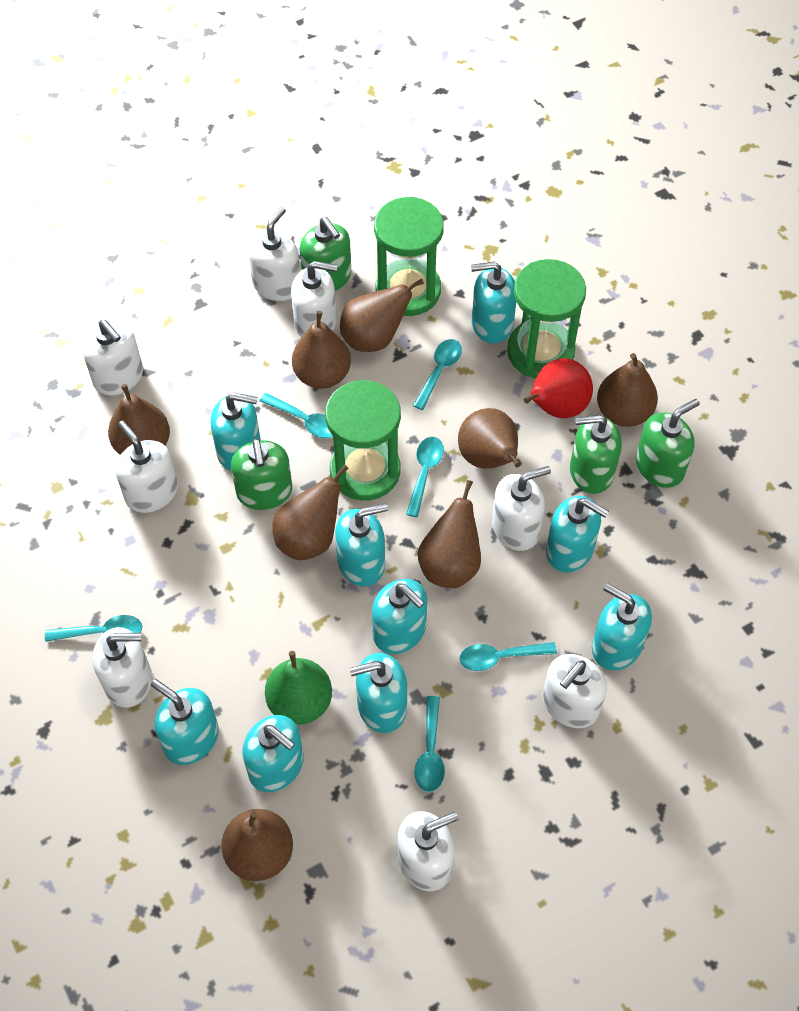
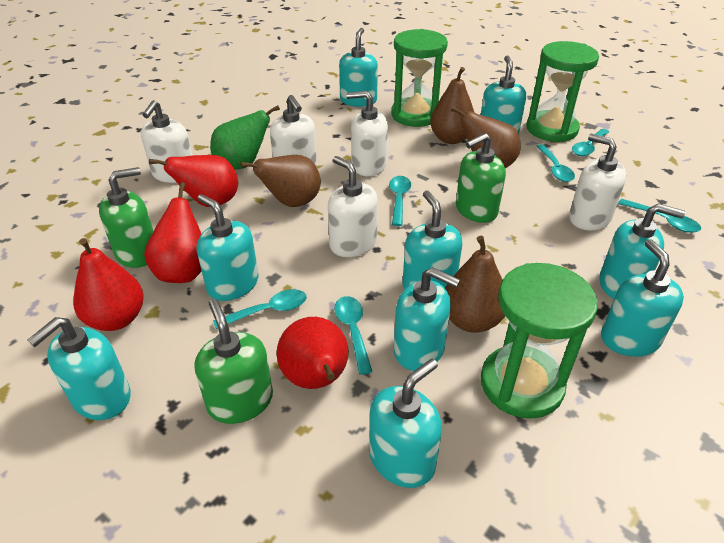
brown pear: [108,384,170,455] [221,809,293,881] [272,464,349,560] [292,311,351,389] [340,279,424,352] [418,480,481,588] [458,408,521,469] [597,353,658,427] = 8 -> [240,155,321,207] [430,67,475,144] [445,236,505,333] [451,106,521,168] = 4
green soap dispenser: [231,438,292,510] [300,217,351,291] [570,415,622,494] [635,399,700,488] = 4 -> [99,167,153,268] [195,299,273,424] [456,133,506,223] = 3
red pear: [524,358,593,418] = 1 -> [73,238,144,331] [144,182,201,283] [149,155,238,207] [276,317,349,389] = 4
white soap dispenser: [83,320,143,395] [93,627,152,708] [115,420,178,513] [248,207,300,301] [291,261,338,338] [398,811,458,891] [492,466,551,551] [543,654,607,728] = 8 -> [141,100,192,183] [270,95,317,165] [328,156,378,257] [346,91,388,176] [569,134,626,231] = 5

